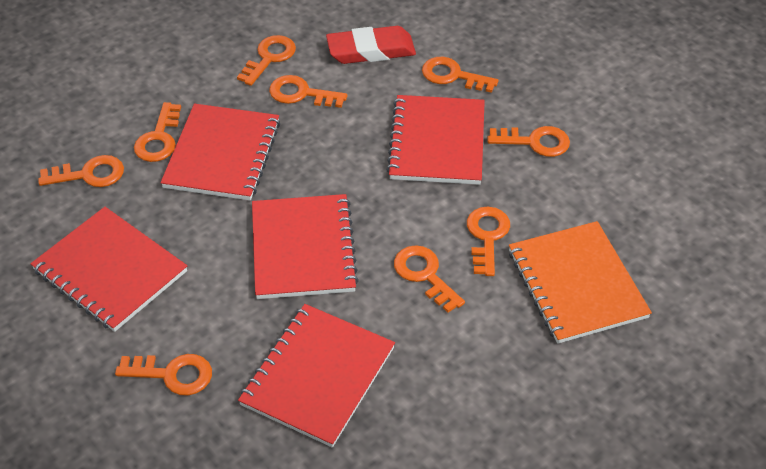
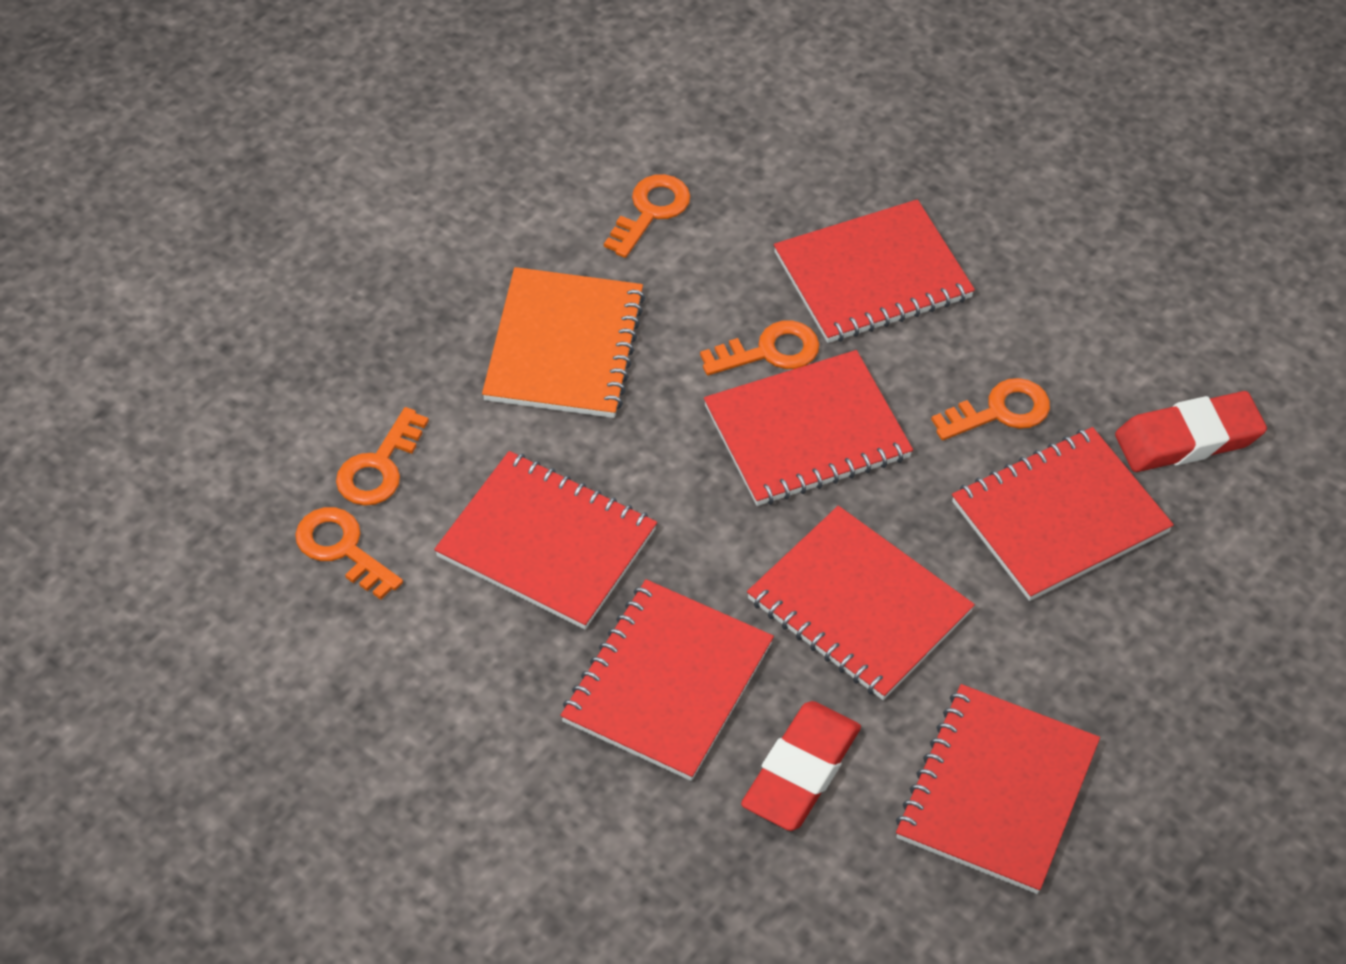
orange key: [38,155,124,187] [115,354,212,396] [134,102,181,162] [237,35,296,86] [269,75,347,108] [394,245,465,313] [422,57,499,93] [467,207,510,276] [487,126,570,157] = 9 -> [295,507,403,600] [336,407,429,506] [604,174,690,258] [700,321,820,375] [931,378,1050,440] = 5
red eraser: [326,26,416,64] = 1 -> [741,701,861,831] [1115,391,1267,472] = 2
red notebook: [30,207,187,332] [160,103,280,201] [238,304,395,447] [252,194,359,299] [386,95,485,185] = 5 -> [434,451,657,629] [561,579,774,781] [704,350,913,506] [747,506,975,700] [774,199,975,343] [896,684,1100,894] [952,427,1174,601] = 7

